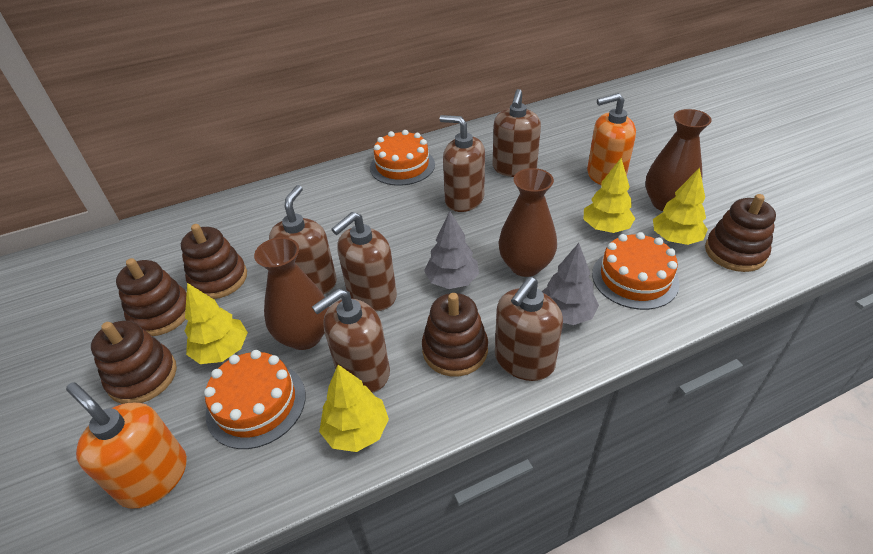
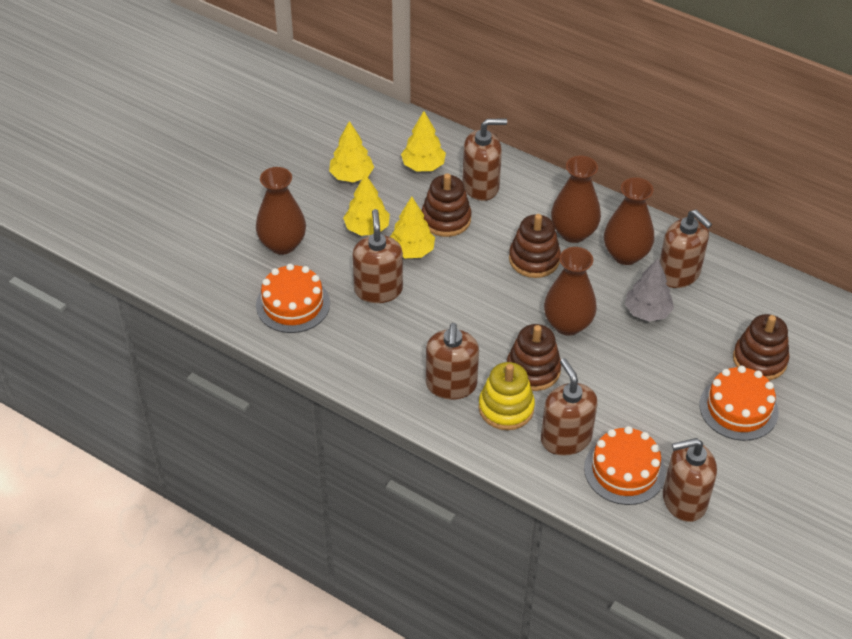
brown stacking toy: [91,321,177,404] [116,258,187,336] [181,224,247,299] [422,293,488,376] [705,194,776,272] = 5 -> [422,173,471,237] [507,324,561,391] [509,214,561,278] [733,314,789,380] = 4
brown vase: [254,237,329,350] [498,168,557,277] [645,109,712,211] = 3 -> [256,167,306,255] [544,247,597,336] [551,156,601,243] [604,177,654,265] = 4
grey tree: [424,211,479,289] [542,243,599,325] = 2 -> [625,258,674,322] = 1
orange soap dispenser: [66,382,187,508] [587,93,636,185] = 2 -> none = 0
yellow stacking toy: none = 0 -> [479,362,535,430] = 1

